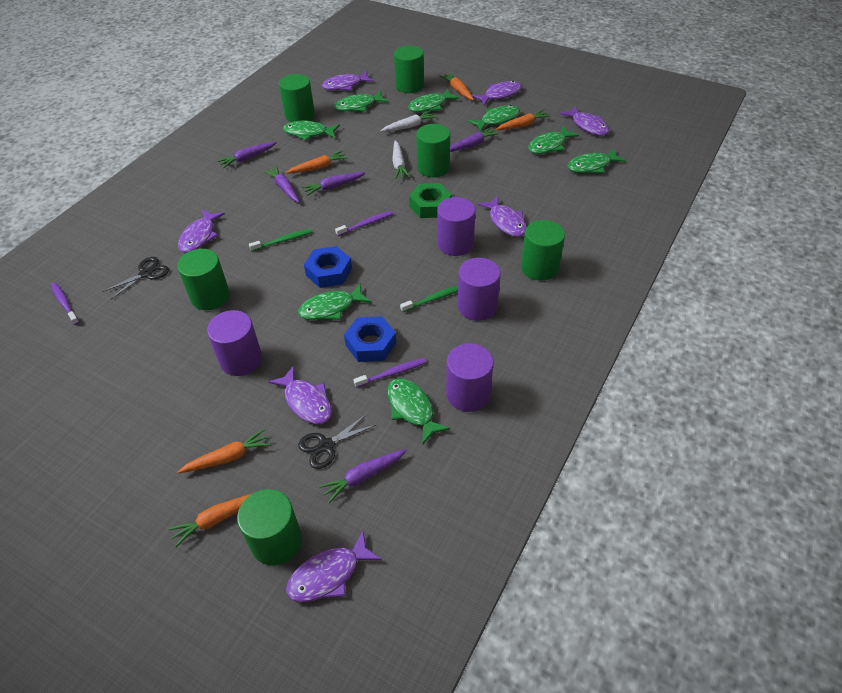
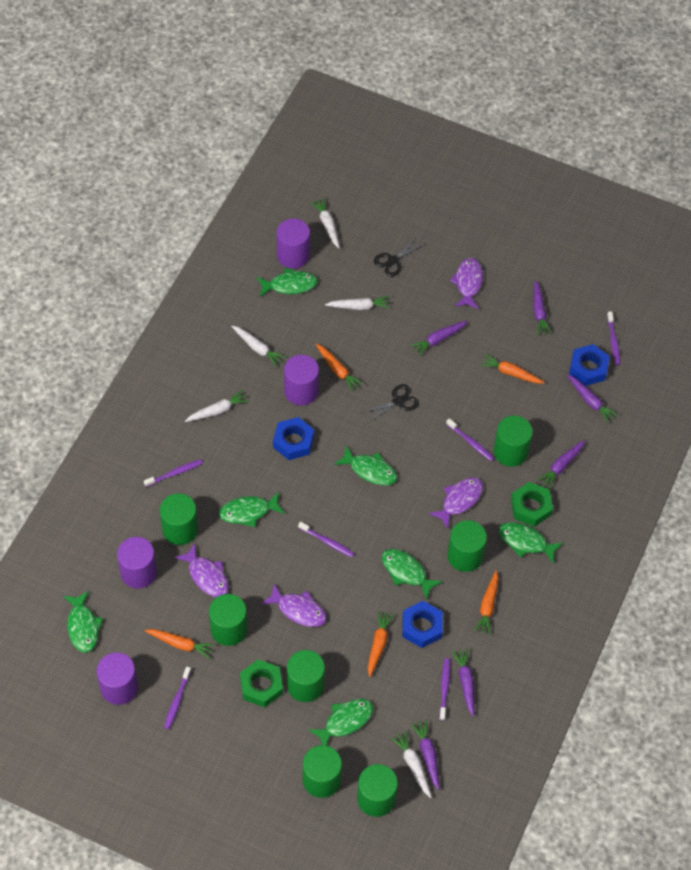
blue nut: [304,246,352,288] [344,316,396,362] = 2 -> [273,417,314,460] [402,601,443,648] [569,344,610,386] = 3
green cylinder: [177,249,230,310] [237,489,302,565] [279,74,315,122] [394,46,424,93] [416,124,450,177] [521,220,565,281] = 6 -> [160,493,198,545] [209,594,248,646] [287,650,325,702] [302,745,342,798] [357,764,398,817] [447,520,487,572] [494,416,533,467] = 7
green fish: [283,121,340,140] [298,283,371,320] [334,91,389,111] [387,378,450,444] [408,88,460,112] [468,105,520,132] [528,126,579,154] [567,148,626,173] = 8 -> [63,591,103,653] [219,492,285,527] [257,268,318,297] [309,699,373,745] [334,446,397,485] [382,549,443,600] [498,522,563,564] = 7
green nut: [409,183,452,218] = 1 -> [240,659,283,708] [511,482,553,527] = 2
green toothbrush: [249,229,312,251] [400,285,458,312] = 2 -> none = 0
purple carrot: [217,142,277,168] [263,166,299,202] [302,172,365,196] [319,449,407,503] [450,127,499,152] = 5 -> [410,320,468,356] [411,719,440,790] [452,648,474,717] [533,280,552,335] [537,440,585,489] [567,375,619,424] = 6
purple fish: [178,209,225,253] [268,365,332,424] [286,531,382,602] [322,71,374,90] [472,81,522,105] [477,196,527,237] [560,106,609,136] = 7 -> [174,543,229,597] [261,583,327,627] [429,477,483,529] [450,258,483,309] = 4
purple toothbrush: [51,282,79,325] [335,211,393,236] [353,358,426,388] = 3 -> [144,459,203,487] [164,667,191,729] [298,522,355,557] [439,658,450,721] [446,418,494,461] [607,311,620,365] = 6
white carrot: [381,111,437,132] [392,141,410,179] = 2 -> [185,390,249,422] [231,325,286,367] [310,197,340,248] [325,296,391,310] [390,730,432,798] = 5

